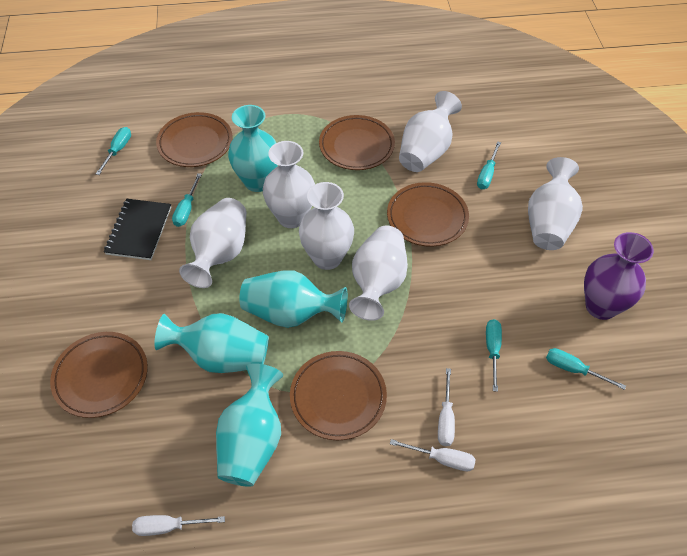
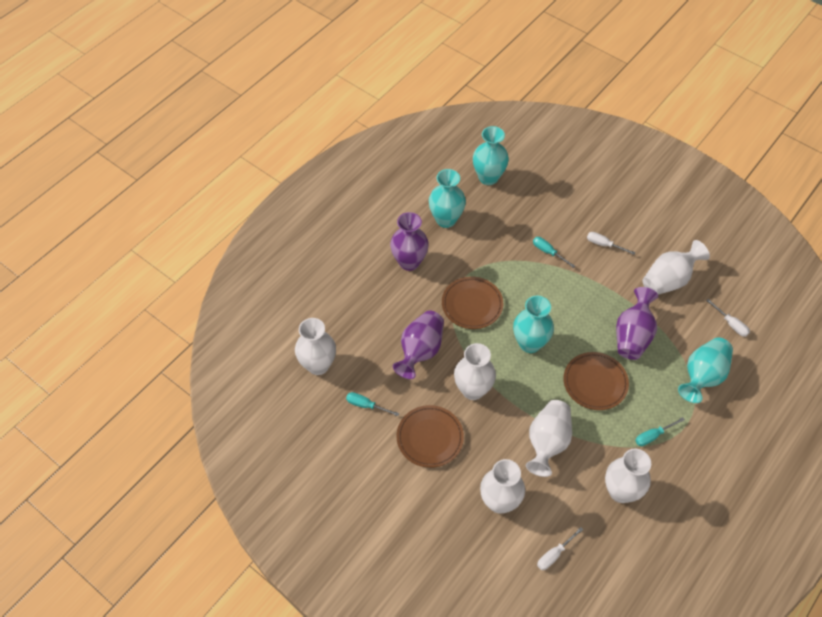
black notebook: [104,199,171,260] = 1 -> none = 0
brown plate: [50,332,148,418] [156,112,233,167] [290,351,387,440] [319,115,395,170] [387,182,469,247] = 5 -> [397,405,464,468] [442,277,503,329] [564,352,629,410] = 3
purple vase: [584,232,654,320] = 1 -> [390,212,429,271] [393,311,444,379] [616,287,658,360] = 3
turquoise screwdriver: [96,127,131,175] [172,173,202,227] [477,141,501,189] [486,319,502,392] [546,348,626,390] = 5 -> [346,392,399,416] [533,237,575,268] [635,417,685,446] = 3

